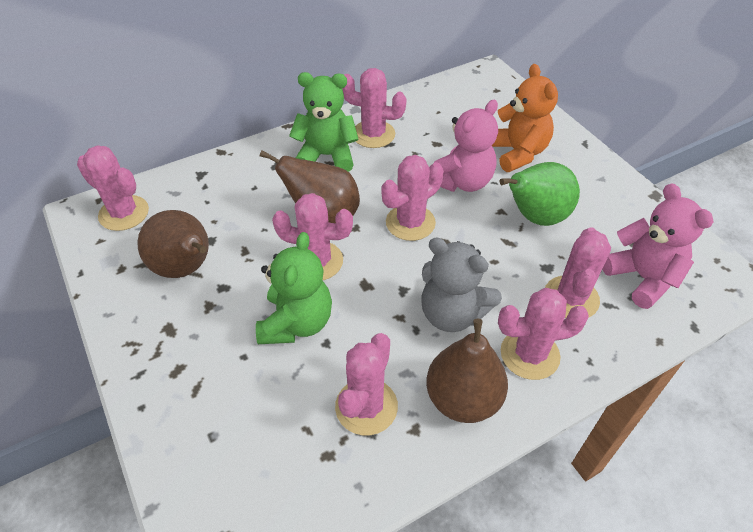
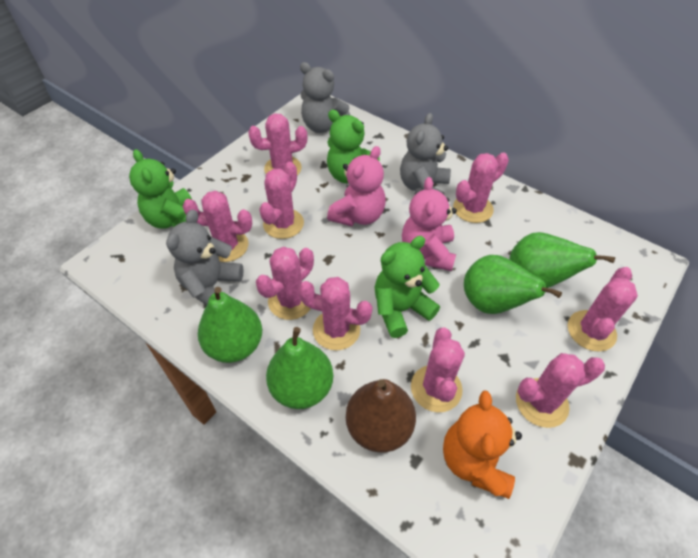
brown pear: [137,210,209,278] [260,150,360,223] [426,319,508,423] = 3 -> [346,379,416,452] = 1
green pear: [500,162,580,226] = 1 -> [198,287,262,363] [266,327,333,409] [464,255,562,314] [509,232,615,288] = 4
green teddy bear: [256,232,332,344] [289,72,359,172] = 2 -> [129,149,192,229] [327,110,380,183] [375,236,440,338] = 3
grey teddy bear: [421,238,502,332] = 1 -> [166,209,244,306] [300,62,350,133] [400,113,451,195] = 3
pink cactus: [77,145,149,231] [272,193,353,280] [335,333,398,435] [342,68,407,148] [381,155,444,241] [498,288,589,380] [545,227,611,318] = 7 -> [182,191,252,262] [248,113,307,175] [256,247,314,320] [259,162,304,239] [298,277,373,350] [411,328,465,412] [453,152,509,223] [516,353,605,428] [568,267,638,352] = 9

